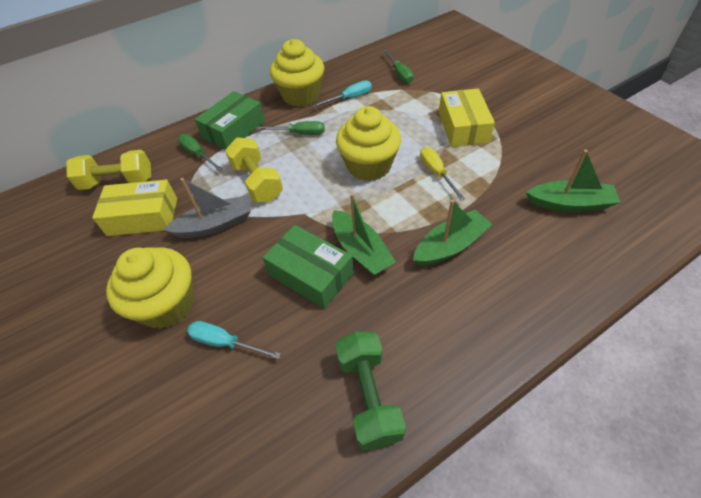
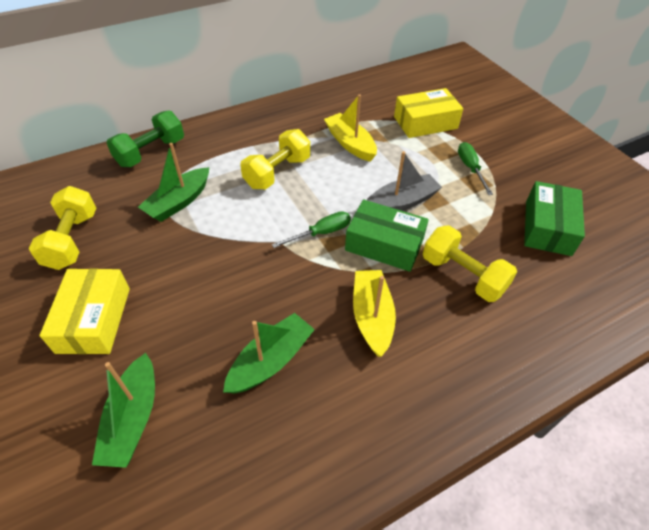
green screwdriver: [178,134,222,171] [256,121,325,135] [383,50,414,84] = 3 -> [272,211,351,248] [458,142,493,195] = 2
turquoise screwdriver: [187,321,281,359] [313,80,372,108] = 2 -> none = 0
yellow boat: none = 0 -> [324,94,377,162] [353,270,396,357] = 2
yellow cupcake: [106,247,194,329] [270,39,324,107] [336,106,401,181] = 3 -> none = 0
yellow dumbbell: [66,150,151,190] [225,137,283,202] = 2 -> [29,186,96,270] [240,129,310,189] [423,225,517,302] = 3
yellow screwdriver: [420,147,465,200] = 1 -> none = 0

